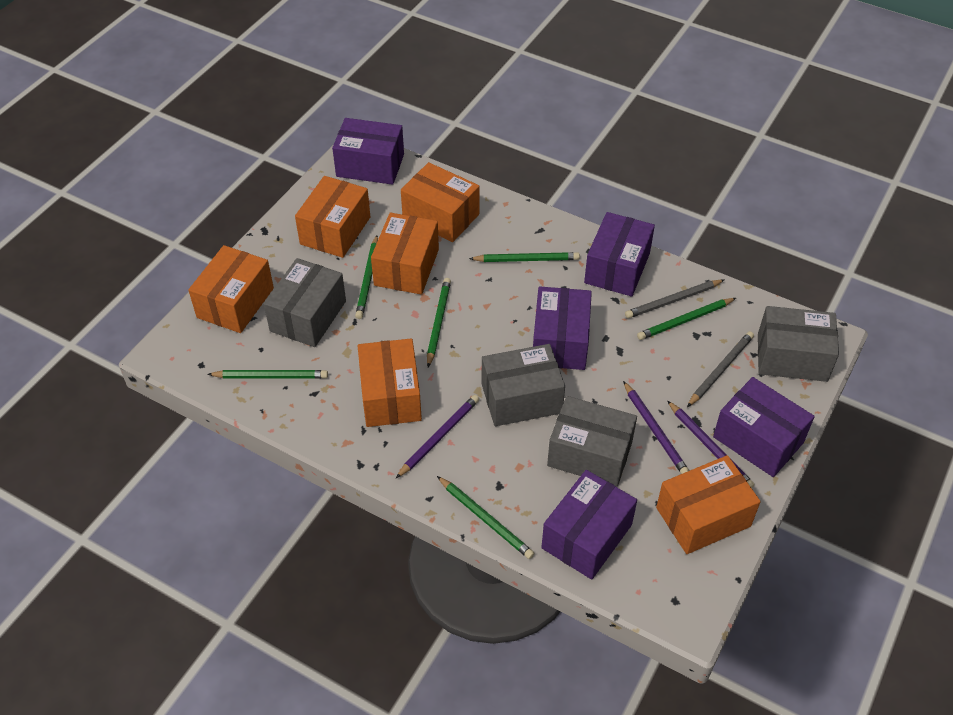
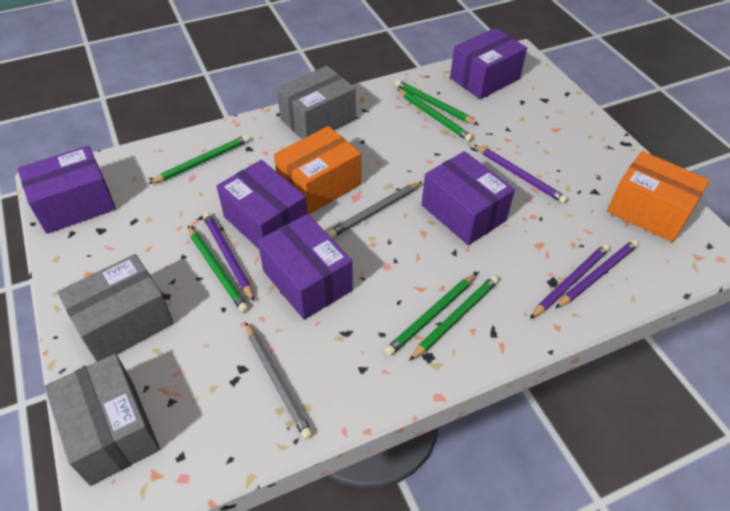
grey box: [264,258,346,347] [482,344,565,426] [547,396,637,487] [758,306,839,382] = 4 -> [44,354,160,486] [57,254,174,362] [277,66,356,139] = 3
orange box: [188,245,274,333] [295,176,370,258] [358,338,422,427] [371,212,439,295] [401,162,479,242] [656,455,761,554] = 6 -> [274,126,361,214] [607,151,710,242] = 2
purple pencil: [396,395,479,478] [623,381,689,474] [668,401,755,488] = 3 -> [203,212,254,301] [474,145,568,204] [530,244,610,319] [555,240,639,308] = 4

